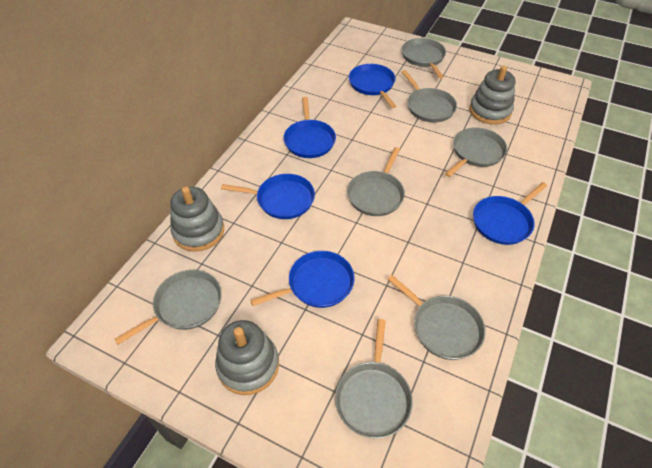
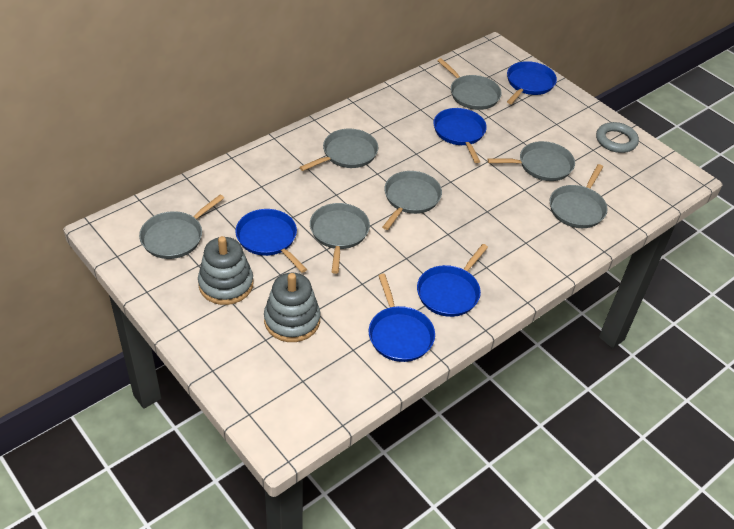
grey ring: none = 0 -> [596,122,639,153] = 1
grey stacking toy: [170,186,224,252] [215,320,279,395] [469,65,516,125] = 3 -> [198,236,254,305] [264,273,321,342] = 2

